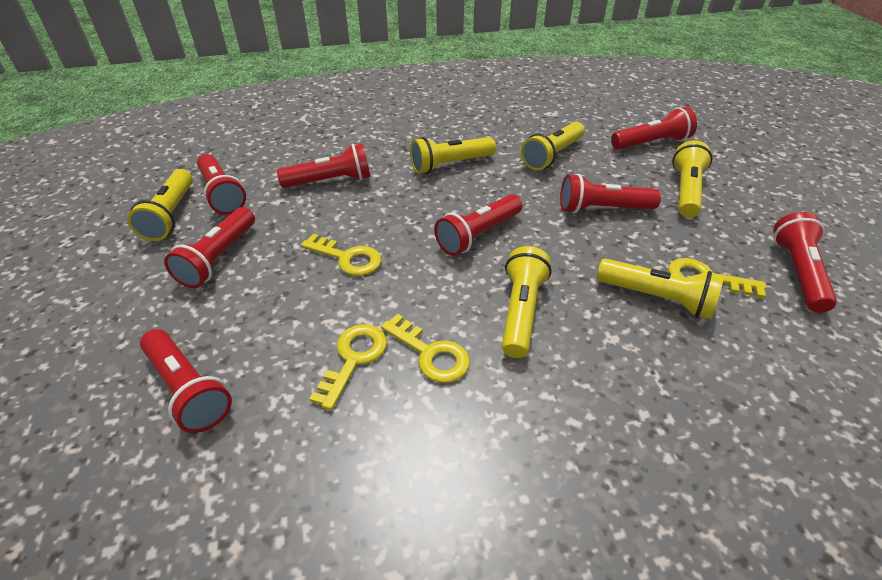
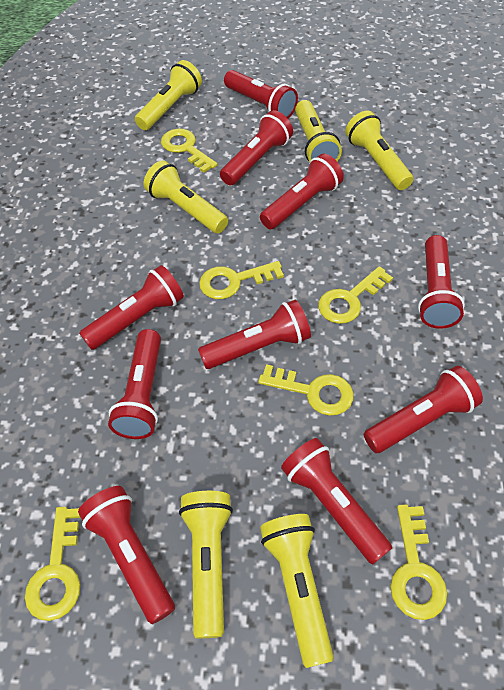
red flashlight: [140,329,232,433] [164,207,255,288] [197,154,246,215] [277,143,370,188] [434,194,522,256] [560,174,661,214] [611,107,697,150] [773,212,837,313] = 8 -> [78,486,175,624] [79,265,184,350] [108,329,161,439] [198,300,311,369] [220,110,293,185] [224,70,298,118] [260,154,344,230] [281,438,392,564] [364,366,483,453] [418,235,465,329] = 10
yellow key: [301,234,381,276] [309,324,387,410] [381,314,470,383] [668,258,766,299] = 4 -> [25,507,81,621] [161,129,218,173] [199,261,284,299] [258,364,353,416] [318,266,393,324] [390,504,447,620] = 6

